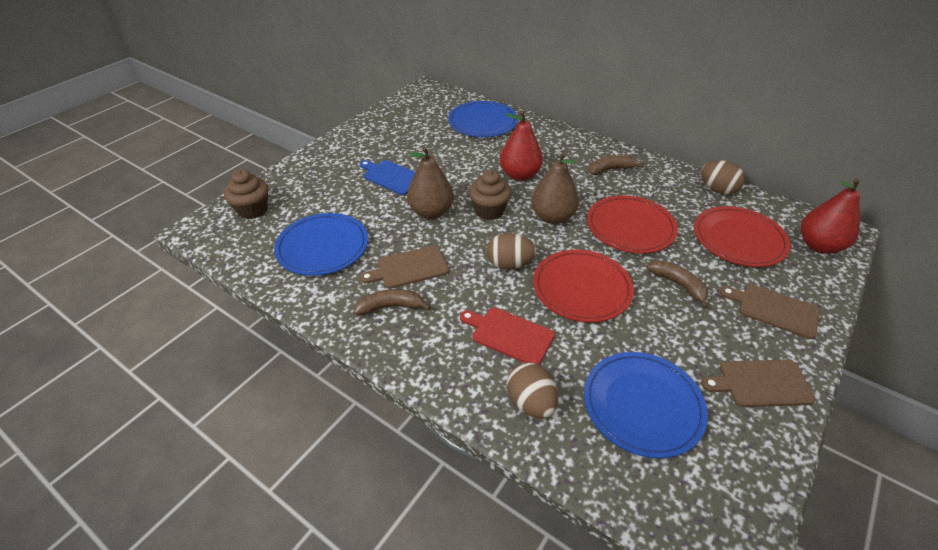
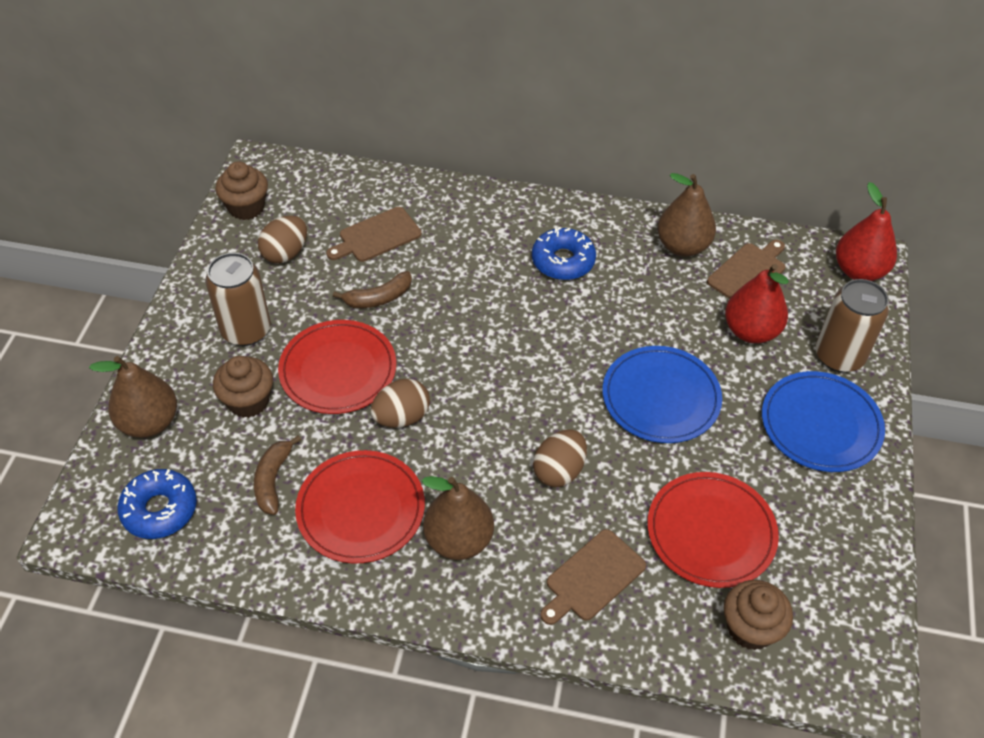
blue cutting board: [360,160,416,195] = 1 -> none = 0
blue donut: none = 0 -> [117,469,197,539] [532,227,596,280] = 2
blue plate: [274,213,368,276] [448,101,518,137] [584,352,708,458] = 3 -> [603,346,722,443] [762,371,885,472] = 2
brown banana: [354,289,431,315] [588,155,644,175] [646,260,708,309] = 3 -> [254,435,301,515] [333,271,412,308] = 2
brown can: none = 0 -> [205,253,271,346] [816,279,889,372] = 2
brown cupcake: [224,169,268,219] [469,170,511,220] = 2 -> [213,356,273,418] [215,161,268,220] [724,580,793,650] = 3
brown pear: [407,147,454,219] [531,152,579,224] = 2 -> [89,356,177,438] [422,476,494,560] [657,173,716,257] = 3
red cutting board: [460,308,555,365] = 1 -> none = 0

